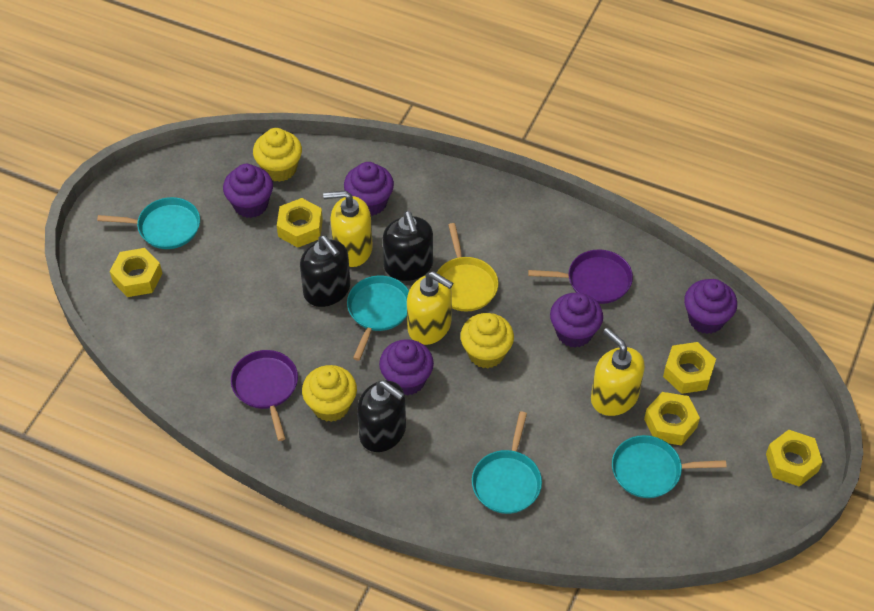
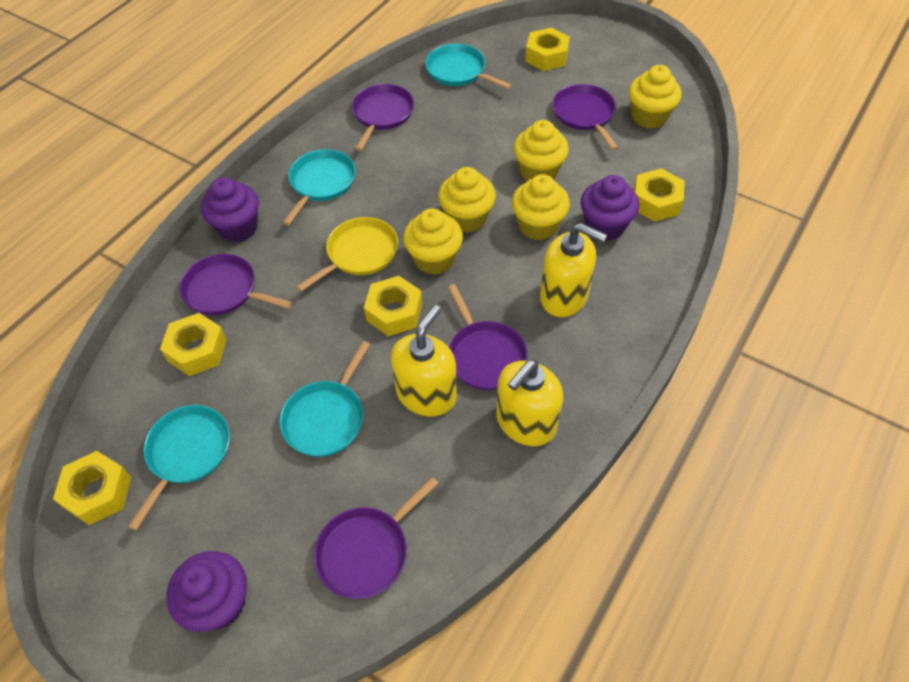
black soap dispenser: [300,236,350,307] [357,380,406,452] [383,211,433,281] = 3 -> none = 0
purple cupcake: [223,164,273,218] [344,162,394,216] [379,339,434,396] [550,292,603,348] [684,279,737,334] = 5 -> [166,551,247,632] [201,177,259,243] [581,175,639,241] = 3
purple pan: [231,350,298,441] [528,249,633,304] = 2 -> [180,254,292,315] [314,477,438,599] [352,84,414,151] [448,284,528,390] [552,84,618,150] = 5
yellow cupcake: [253,128,302,182] [302,365,357,422] [460,313,514,368] = 3 -> [403,208,463,275] [438,167,496,233] [512,174,570,240] [514,120,569,181] [629,65,682,129] = 5

